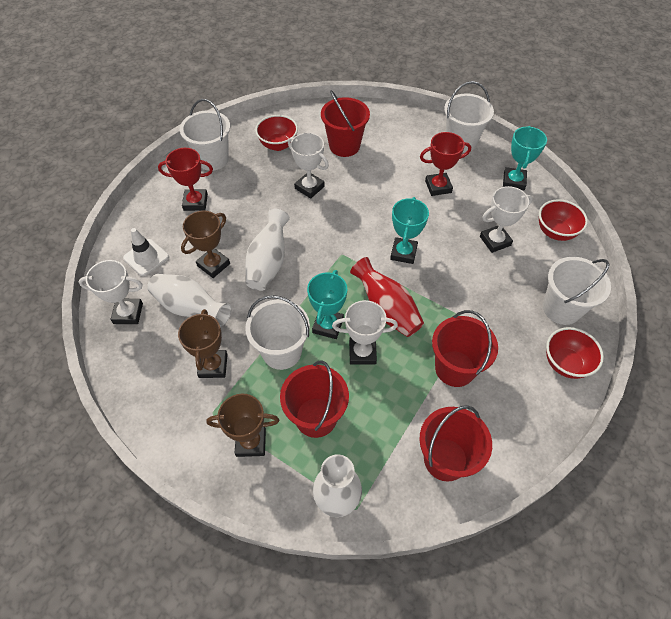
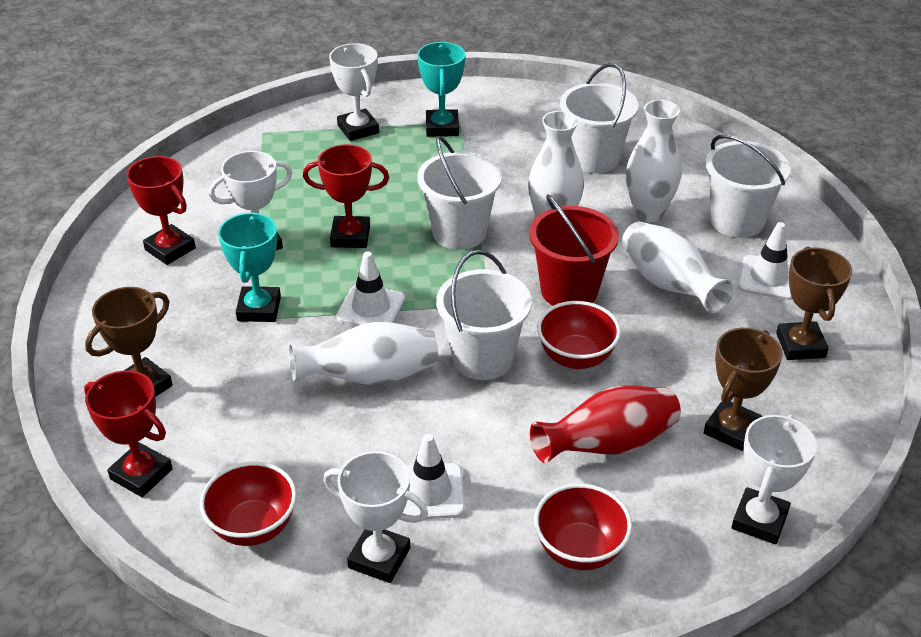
red bucket: [280,360,349,438] [321,90,370,157] [419,405,492,482] [432,310,498,387] = 4 -> [529,194,619,306] = 1
red trophy: [158,148,213,211] [420,132,471,196] = 2 -> [84,371,173,497] [126,156,196,265] [303,144,389,248] = 3
turquoise trophy: [307,270,347,339] [390,197,429,264] [503,126,547,190] = 3 -> [218,212,281,322] [417,42,466,137] = 2
white traffic cone: [123,228,169,276] = 1 -> [336,251,405,326] [403,434,465,519] [739,222,792,300] = 3
white vase: [147,274,232,327] [245,209,290,291] [313,454,362,517] = 3 -> [289,322,438,385] [528,111,584,217] [622,222,734,313] [626,100,682,222] = 4

